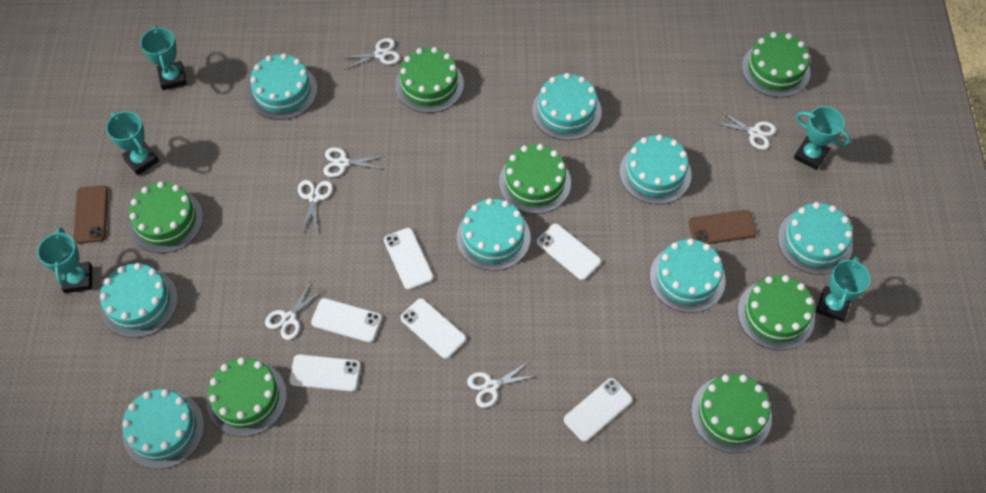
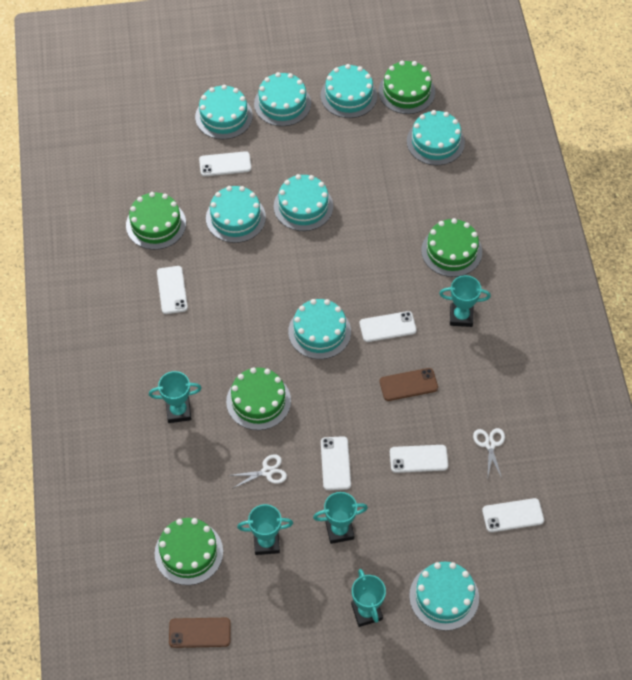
green cake: [129,182,203,253] [206,357,287,437] [395,47,464,113] [499,144,571,214] [691,374,772,453] [738,275,815,350] [742,32,810,98] = 7 -> [126,192,186,250] [155,518,223,585] [226,367,291,430] [378,61,435,114] [421,218,482,277] = 5
white scissors: [265,281,324,340] [298,180,333,233] [323,147,385,177] [341,38,400,70] [467,361,535,408] [716,111,776,150] = 6 -> [228,454,287,489] [473,428,505,480] = 2

